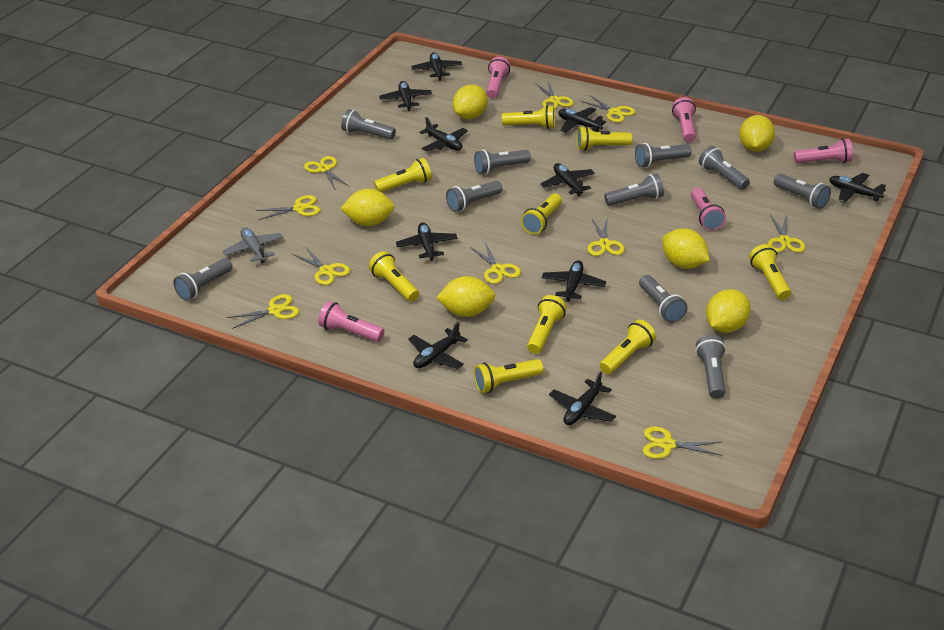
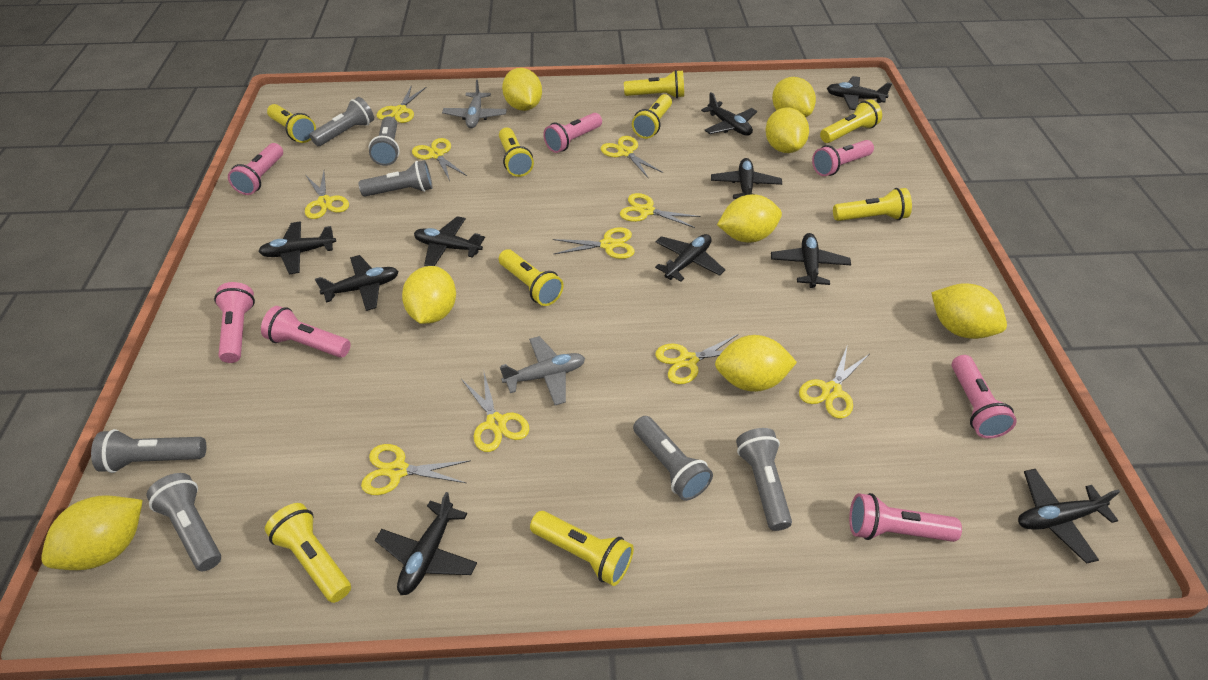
grey flashlight: [173,258,233,300] [341,109,396,140] [446,181,502,212] [474,149,531,174] [604,174,664,206] [635,143,692,168] [639,275,687,323] [695,335,726,399] [699,146,750,190] [774,174,831,209] = 10 -> [91,429,207,473] [146,473,221,571] [310,97,374,146] [358,160,433,197] [369,116,400,166] [633,416,713,501] [736,428,792,531] = 7
grey plane: [223,227,283,263] = 1 -> [442,80,507,128] [500,336,585,405] = 2
pink flashlight: [318,301,384,342] [486,57,510,99] [672,97,696,142] [691,187,726,231] [794,139,853,163] = 5 -> [214,282,255,363] [228,143,283,195] [261,306,351,358] [543,113,602,153] [812,140,874,176] [849,493,962,542] [952,355,1017,438] = 7
yellow lemon: [340,189,395,226] [436,276,495,317] [453,85,488,119] [662,228,710,269] [706,289,751,333] [739,115,775,152] = 6 -> [41,495,143,570] [402,266,456,324] [502,68,542,111] [715,335,797,392] [717,194,782,242] [766,107,809,153] [772,77,816,117] [931,283,1007,339] = 8

